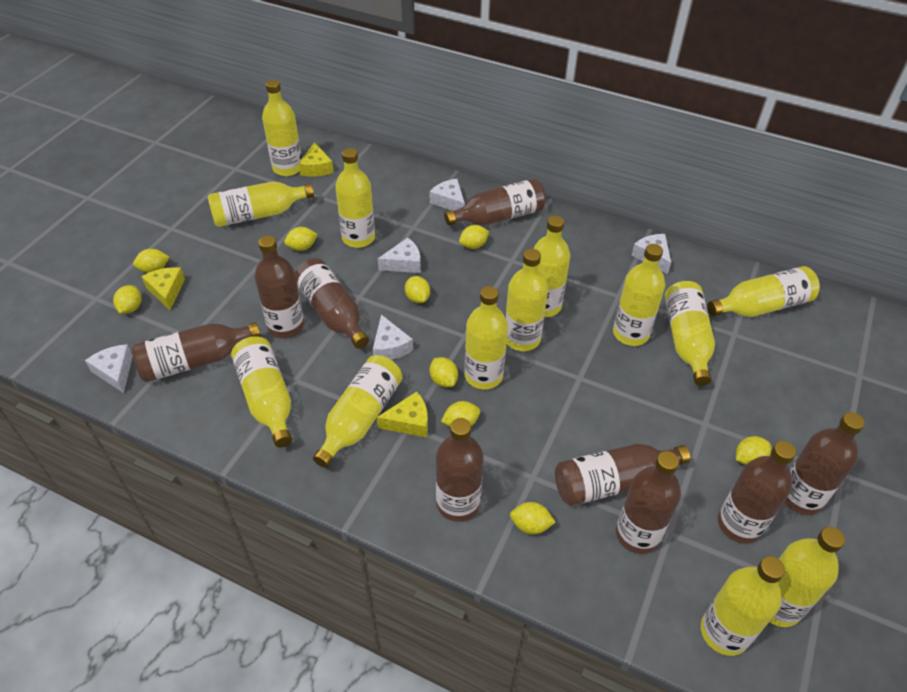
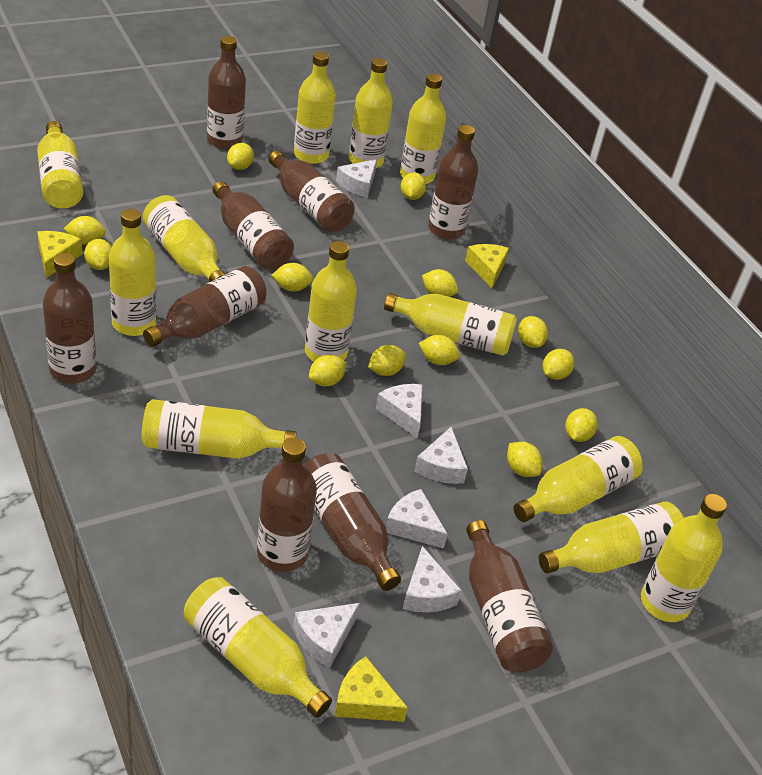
white cheese: [85,344,133,393] [373,315,413,360] [378,238,421,273] [430,179,465,211] [631,234,671,274] = 5 -> [293,603,360,668] [336,159,377,198] [376,384,422,438] [386,489,448,549] [403,546,462,613] [414,427,468,484] = 6
yellow lemon: [113,285,142,314] [133,249,170,273] [284,227,318,251] [405,276,430,303] [430,357,458,387] [441,401,480,427] [459,225,489,249] [510,502,556,535] [736,436,771,465] = 9 -> [64,216,106,245] [84,239,112,270] [227,143,254,170] [272,263,313,292] [309,355,346,386] [368,345,406,376] [401,172,426,200] [419,335,460,365] [422,269,458,297] [507,442,543,477] [518,316,548,348] [543,349,575,380] [565,408,598,442] = 13

